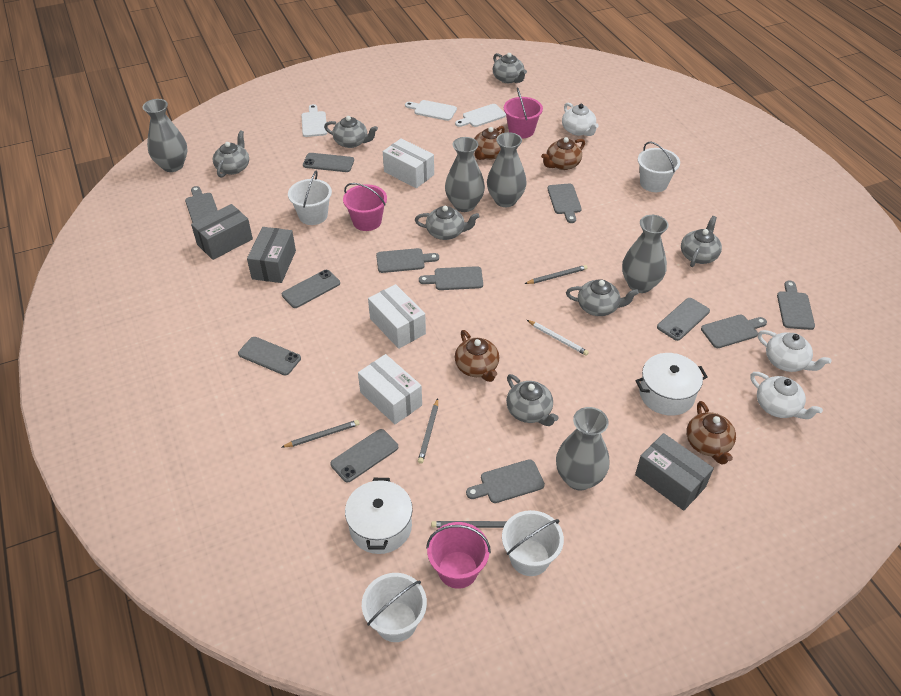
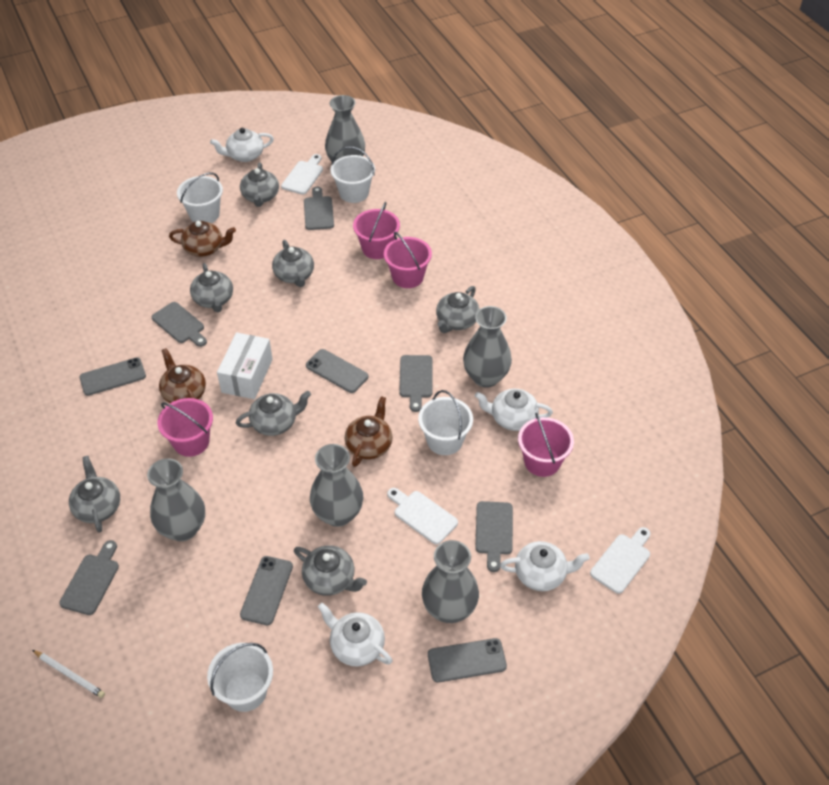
brown teapot: [455,330,499,382] [474,126,505,160] [541,137,585,170] [686,401,736,465] = 4 -> [159,348,206,403] [169,221,236,257] [345,396,392,467] = 3
grey box: [191,204,253,260] [247,227,296,283] [635,433,714,511] = 3 -> none = 0
grey cutting board: [185,186,218,223] [376,248,439,273] [419,266,483,290] [466,459,545,503] [547,183,582,223] [701,315,767,348] [777,281,815,330] = 7 -> [59,540,119,615] [152,302,207,347] [304,187,334,230] [399,355,433,412] [476,501,513,572] = 5
grey pencil: [281,420,359,448] [418,399,438,464] [431,521,507,528] [524,265,588,284] = 4 -> none = 0
grey phone: [238,337,301,375] [282,270,340,308] [303,153,354,172] [330,429,398,483] [657,298,710,341] = 5 -> [79,358,146,396] [240,556,293,625] [306,349,369,393] [428,638,507,683] = 4
pink bucket: [343,183,387,231] [426,522,491,589] [504,87,543,138] = 3 -> [157,398,213,457] [353,202,400,259] [384,232,432,288] [518,413,574,477] = 4
white box: [358,354,422,424] [368,284,426,349] [383,138,434,188] = 3 -> [217,332,273,399] = 1
white pot: [345,478,413,554] [635,353,708,416] = 2 -> none = 0
white teapot: [562,103,599,136] [750,372,823,419] [758,330,832,372] = 3 -> [210,128,274,162] [318,603,392,667] [475,389,553,431] [500,541,590,591] = 4

